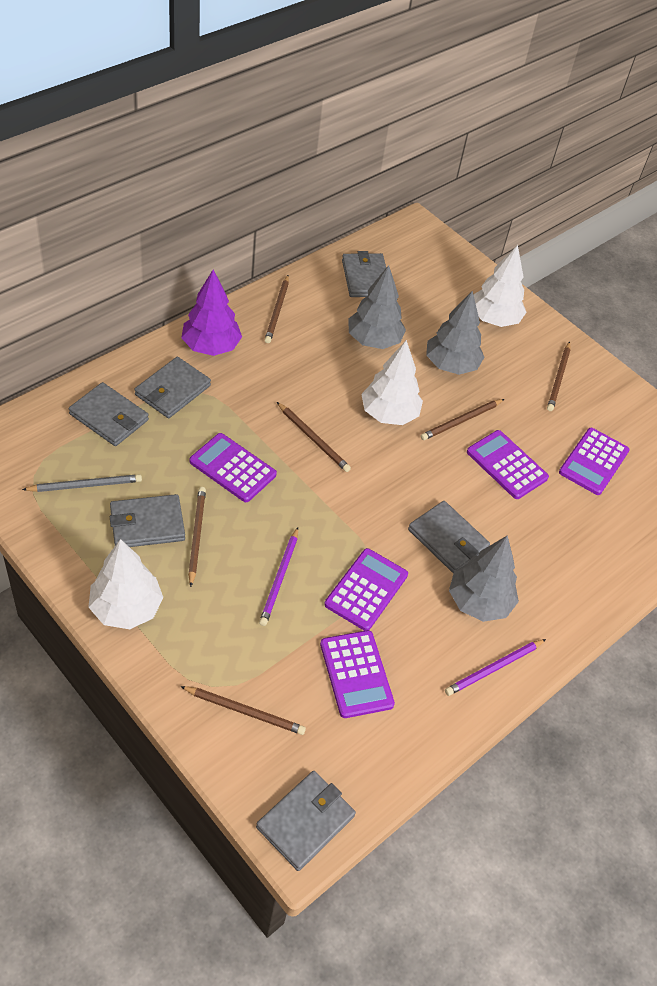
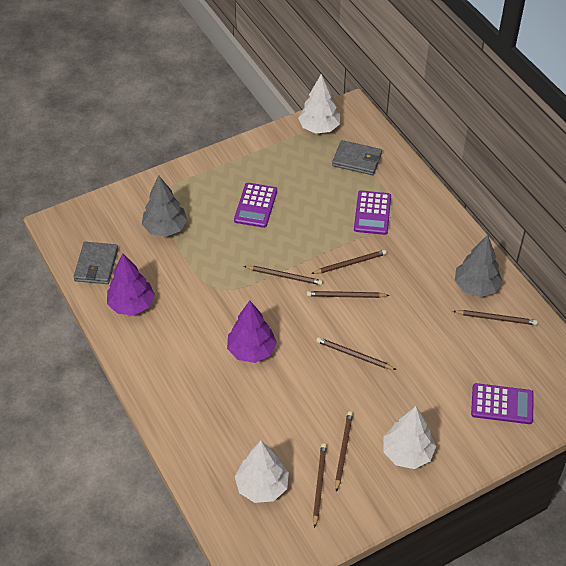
brown pencil: [180,686,306,735] [188,487,206,587] [265,275,289,343] [277,402,351,472] [421,399,504,440] [547,342,571,411] = 6 -> [244,266,323,285] [307,291,390,298] [311,250,387,274] [313,443,327,528] [316,337,396,370] [335,411,353,492] [453,310,538,325] = 7
grey pencil: [22,474,142,492] = 1 -> none = 0
grey tree: [348,265,406,349] [426,291,484,375] [449,535,519,622] = 3 -> [142,176,187,237] [455,235,503,297] = 2
grey wallet: [69,382,149,446] [110,494,185,547] [134,357,211,418] [256,771,356,871] [342,251,386,297] [408,501,490,573] = 6 -> [74,242,118,284] [332,140,382,175] = 2
purple calculator: [189,433,277,502] [320,630,395,718] [324,548,408,631] [467,430,549,499] [559,428,630,495] = 5 -> [234,183,277,228] [354,191,391,235] [471,383,534,424] = 3
purple pencil: [259,527,298,626] [445,639,546,696] = 2 -> none = 0
purple tree: [181,270,242,356] = 1 -> [107,254,155,315] [227,301,277,363] = 2

